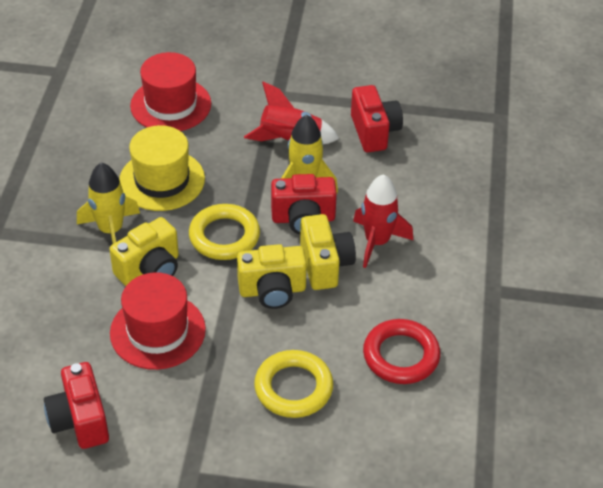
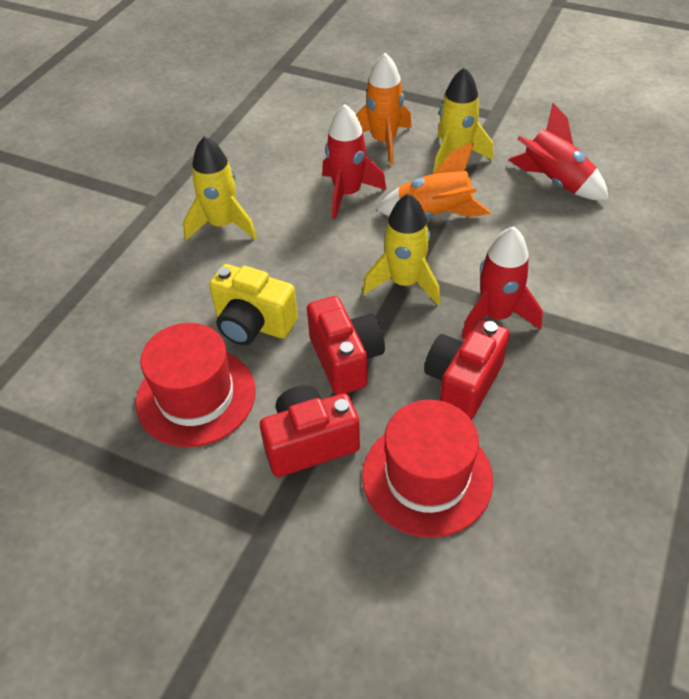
orange rocket: none = 0 -> [356,53,412,165] [376,142,491,218] = 2
red ring: [363,319,440,384] = 1 -> none = 0
red rocket: [244,82,339,144] [353,174,413,268] = 2 -> [322,104,386,219] [461,226,543,339] [508,103,609,200] = 3
yellow camera: [109,217,179,286] [237,244,307,309] [300,214,356,290] = 3 -> [209,264,298,345] = 1
yellow hat: [119,125,205,211] = 1 -> none = 0
yellow ring: [189,204,260,260] [254,350,333,418] = 2 -> none = 0
yellow rocket: [77,162,140,244] [281,115,338,193] = 2 -> [183,136,257,240] [363,193,440,305] [433,67,493,173] = 3

